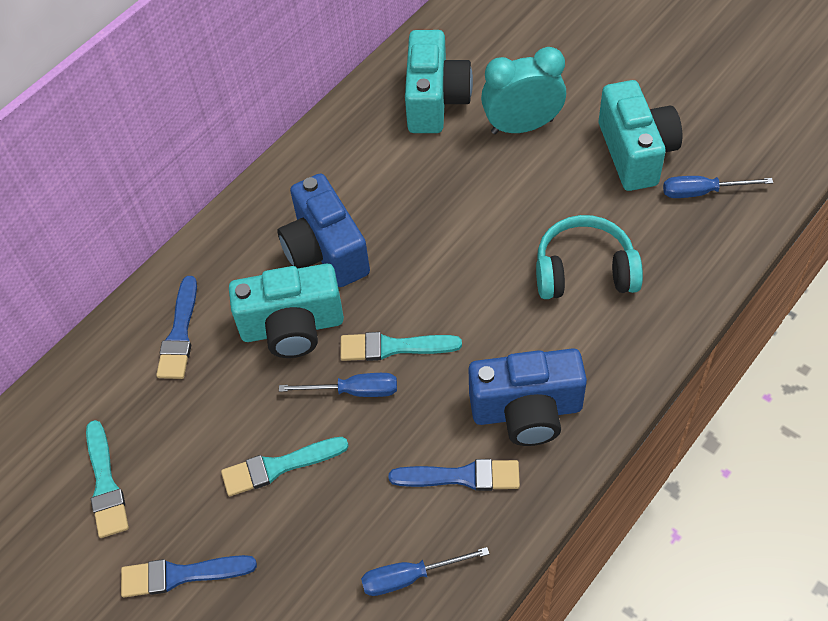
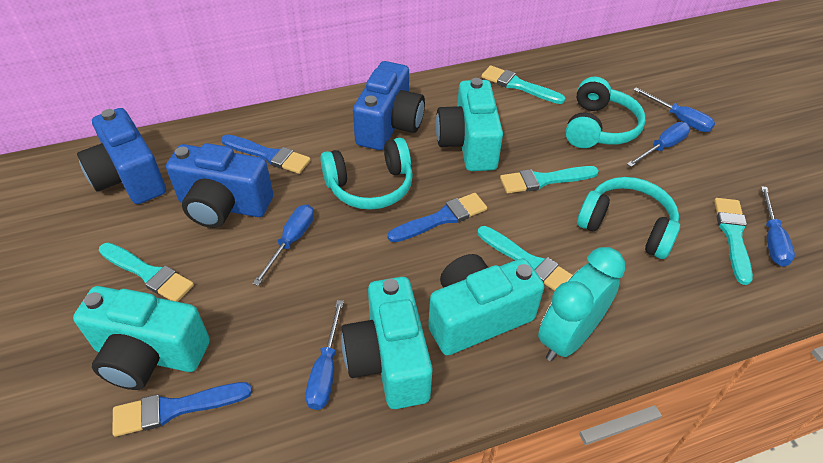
blue camera: [278,174,370,287] [468,348,587,446] = 2 -> [77,108,166,204] [166,143,273,228] [353,61,425,150] = 3
blue screwdriver: [279,373,397,397] [361,547,489,596] [663,176,773,198] = 3 -> [253,205,314,286] [305,300,344,410] [627,122,690,167] [633,87,715,132] [761,186,795,266] = 5
turquoise brush: [86,420,129,538] [221,437,349,496] [340,332,462,361] = 3 -> [99,243,194,302] [478,226,572,291] [481,65,566,104] [500,166,599,193] [714,198,753,285] = 5
turquoise camera: [229,263,344,358] [405,30,473,133] [599,80,682,191] = 3 -> [73,286,210,390] [341,277,433,409] [428,254,544,355] [436,78,503,171] = 4
turquoise headphones: [536,215,643,299] = 1 -> [320,138,413,210] [565,77,646,148] [577,177,680,259] = 3

